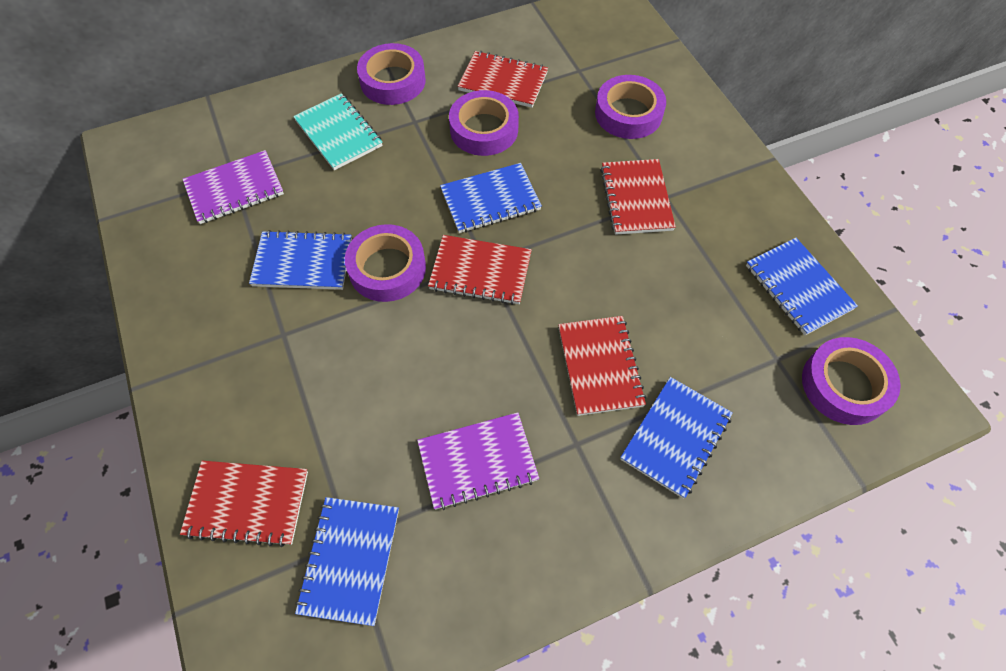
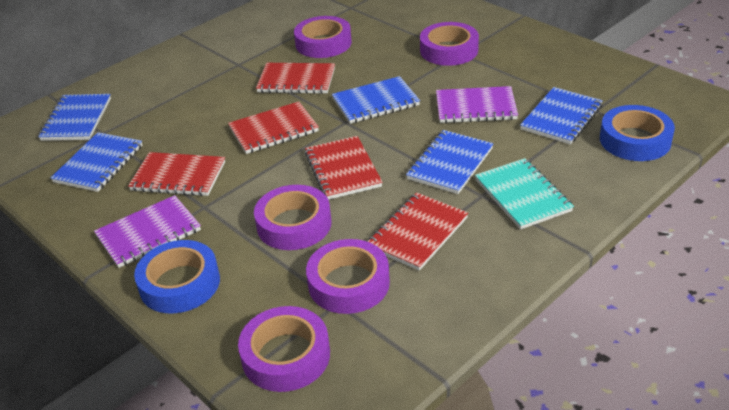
blue tape: none = 0 -> [134,240,220,313] [600,105,675,161] = 2

